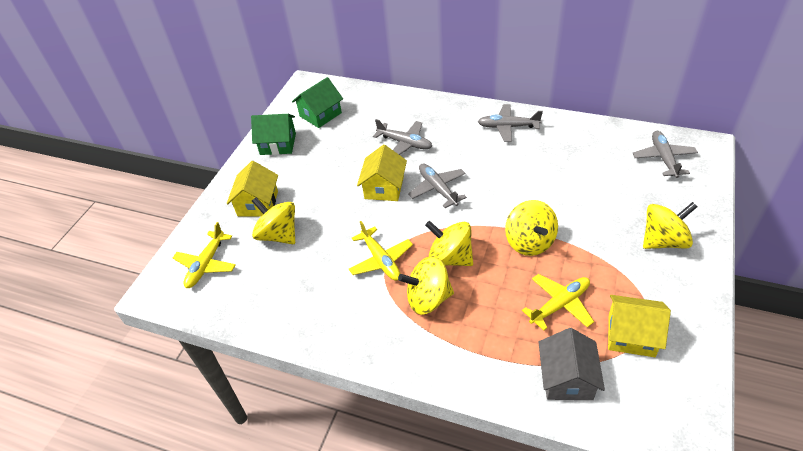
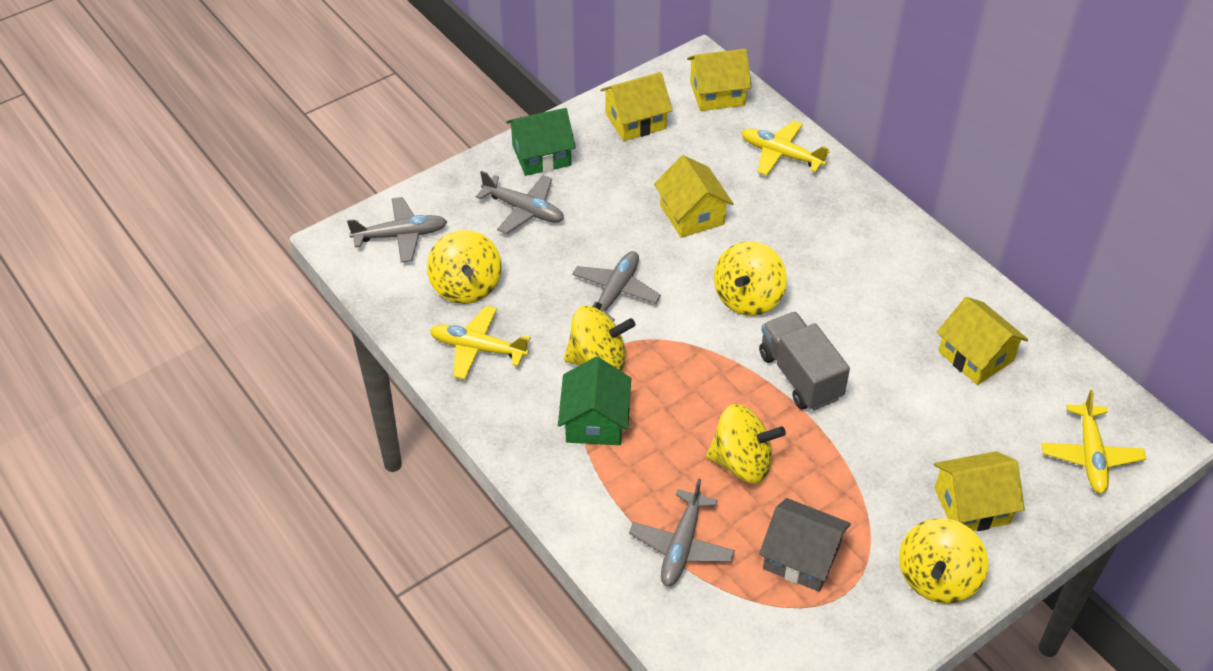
grey truck: none = 0 -> [759,312,850,411] = 1
yellow house: [227,161,278,217] [357,144,407,201] [608,295,671,357] = 3 -> [600,72,673,141] [654,155,734,238] [687,49,752,111] [934,451,1025,531] [936,297,1028,385] = 5

